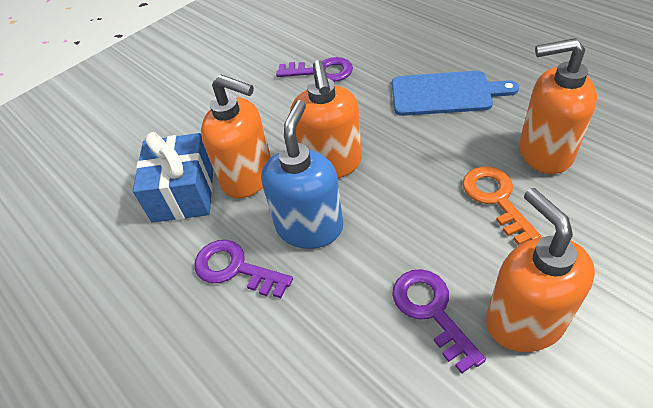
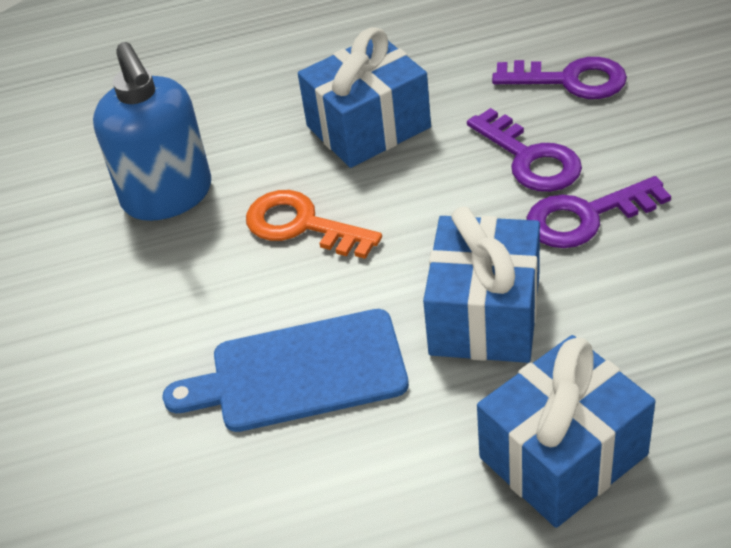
blue gift: [133,132,213,223] = 1 -> [298,27,431,168] [423,206,540,363] [477,335,656,528] = 3
orange soap dispenser: [201,74,271,198] [290,60,362,178] [486,188,595,352] [519,38,597,174] = 4 -> none = 0

